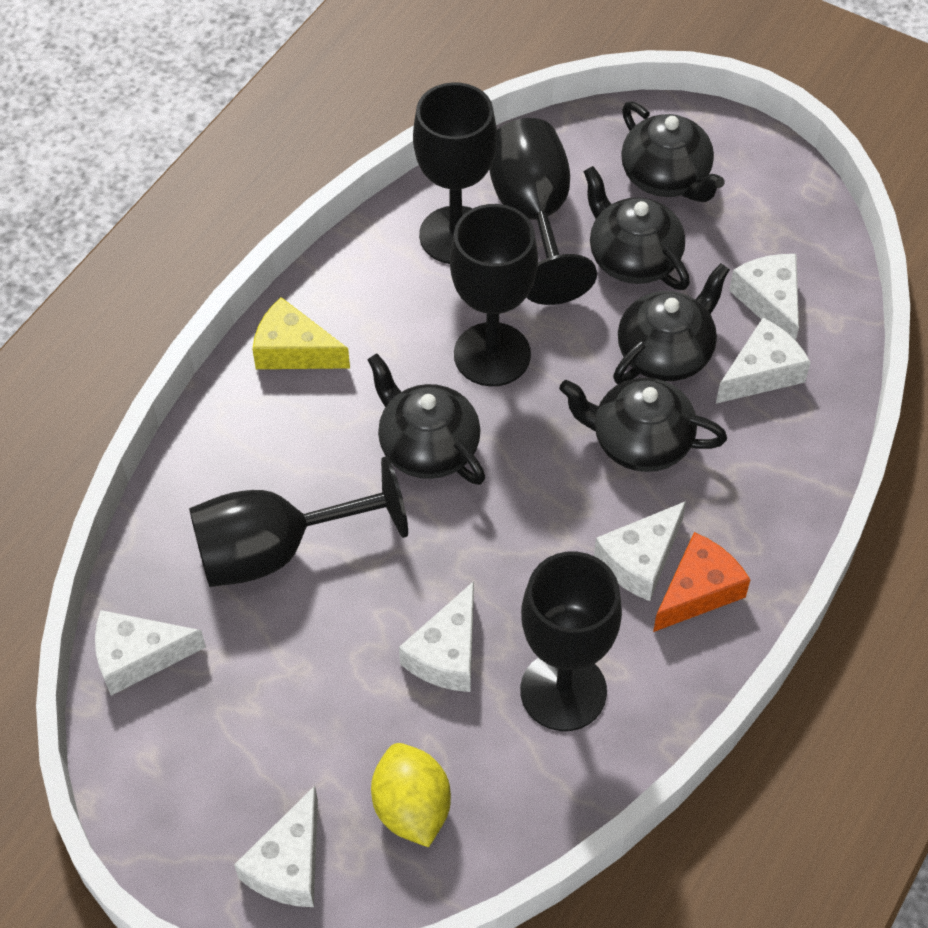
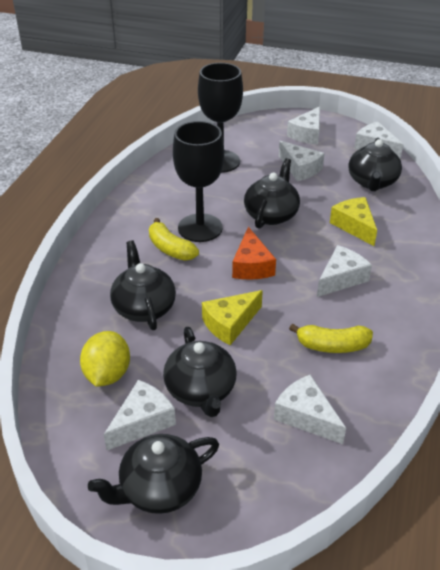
black goblet: [189,456,408,587] [413,82,497,264] [450,204,538,386] [489,118,597,305] [520,552,622,731] = 5 -> [173,121,224,242] [198,63,243,173] = 2
yellow banana: none = 0 -> [149,218,199,261] [289,324,373,353] = 2
yellow cheese: [252,297,350,369] = 1 -> [202,290,263,345] [330,197,377,246] = 2

